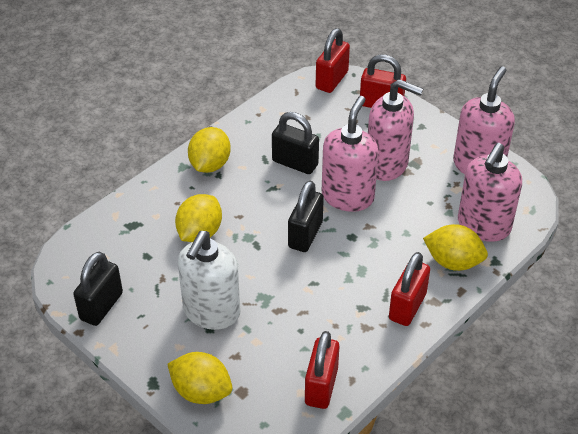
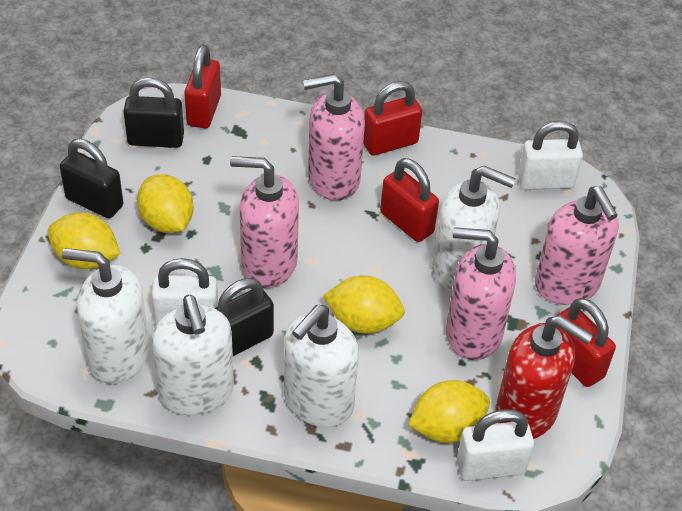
red soap dispenser: none = 0 -> [495,315,593,439] = 1
white padlock: none = 0 -> [152,258,218,325] [457,409,534,481] [518,121,583,190] = 3
white soap dispenser: [178,231,240,330] = 1 -> [62,248,149,384] [152,295,234,415] [284,305,359,427] [432,166,516,291] = 4

